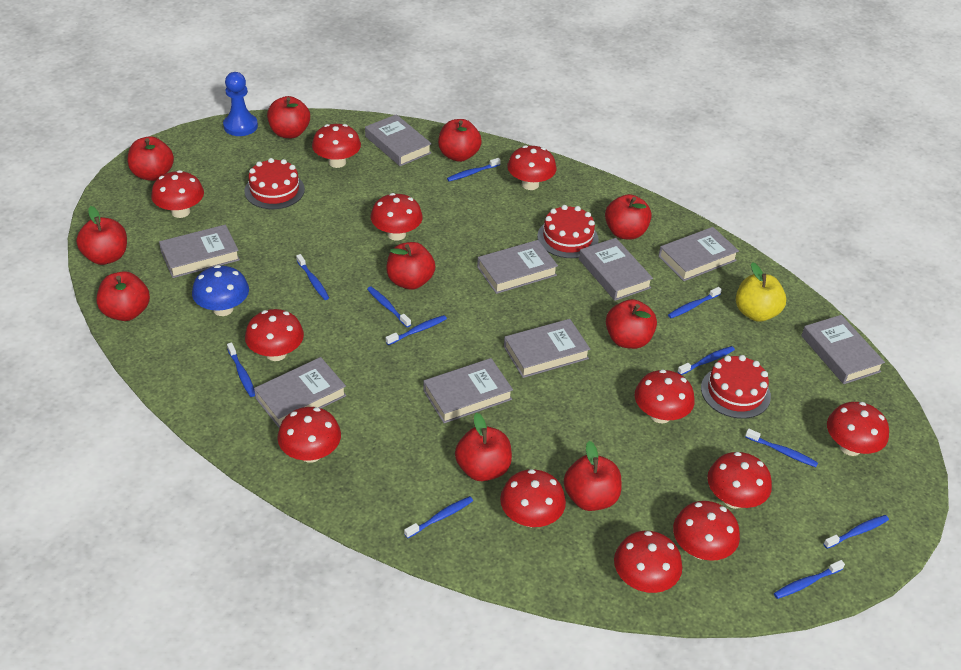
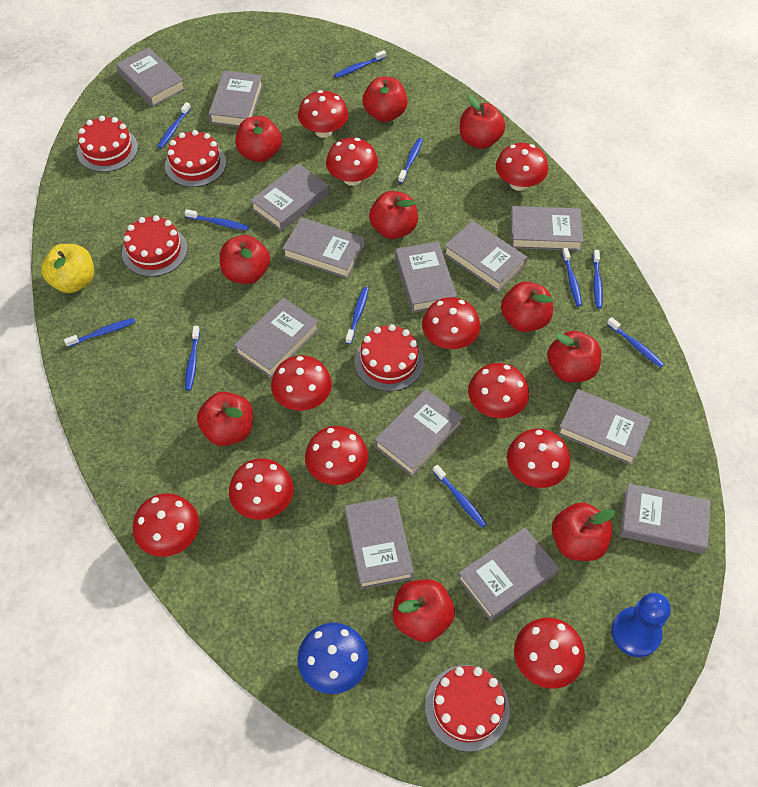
grey book: [159,225,240,278] [254,357,347,428] [365,114,432,166] [423,358,513,423] [477,240,558,294] [504,319,590,378] [579,238,653,301] [658,227,739,281] [801,315,885,384] = 9 -> [116,47,185,107] [208,71,263,127] [234,298,319,378] [250,164,329,231] [282,217,365,279] [345,496,414,589] [374,389,463,476] [395,241,457,313] [444,220,527,291] [457,527,559,621] [510,206,584,251] [558,389,651,465] [620,483,711,554] = 13
red cake: [244,158,305,209] [537,205,599,258] [701,355,771,419] = 3 -> [77,116,138,172] [122,215,187,277] [165,130,226,187] [355,324,424,391] [425,665,510,752] = 5
red mushroom: [151,170,204,218] [245,309,304,361] [277,407,341,463] [312,124,361,168] [371,193,423,241] [500,469,566,527] [507,145,556,190] [614,531,682,593] [635,369,695,424] [673,501,740,561] [707,452,772,509] [827,402,889,456] = 12 -> [133,493,199,557] [229,459,294,520] [271,355,332,411] [298,90,348,138] [305,426,368,485] [326,138,378,186] [422,297,480,349] [468,363,529,418] [496,143,548,191] [507,429,570,488] [514,618,585,689] = 11

